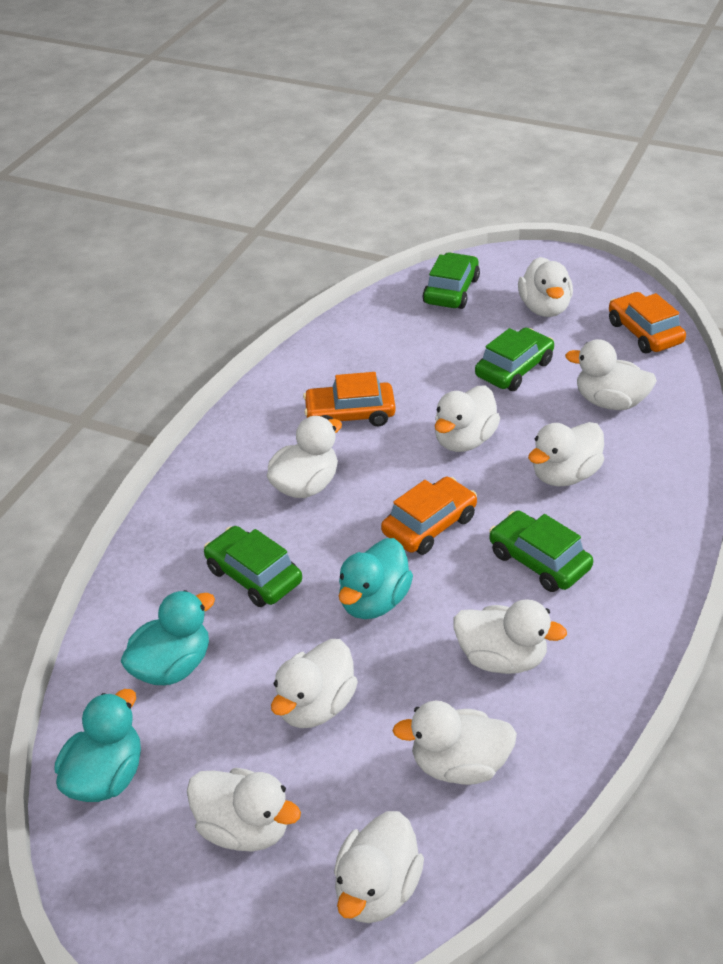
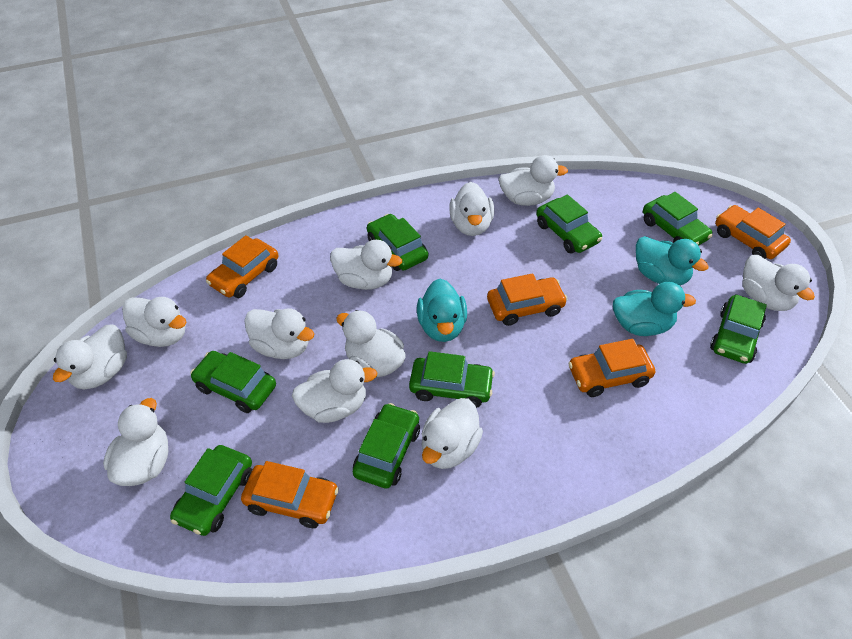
green car: [204,526,302,607] [423,252,480,309] [475,328,554,391] [489,511,593,592] = 4 -> [170,445,252,536] [190,351,276,413] [353,403,420,489] [367,214,428,271] [409,351,495,408] [536,195,602,253] [643,192,713,246] [710,294,767,364] = 8
orange car: [303,372,396,426] [381,477,477,555] [609,292,686,353] = 3 -> [206,235,279,298] [241,461,339,528] [487,273,567,326] [568,339,655,397] [715,205,791,259] = 5
white duck: [187,768,301,852] [267,416,342,498] [271,639,358,728] [334,811,424,923] [392,701,517,785] [435,385,500,452] [453,599,567,674] [518,257,573,317] [528,422,604,487] [565,339,657,410] = 10 -> [53,324,127,389] [103,398,168,486] [122,297,186,347] [244,309,314,359] [292,359,378,423] [330,240,402,290] [336,310,406,377] [422,398,483,469] [449,182,494,236] [499,155,568,206] [742,255,815,311] = 11

